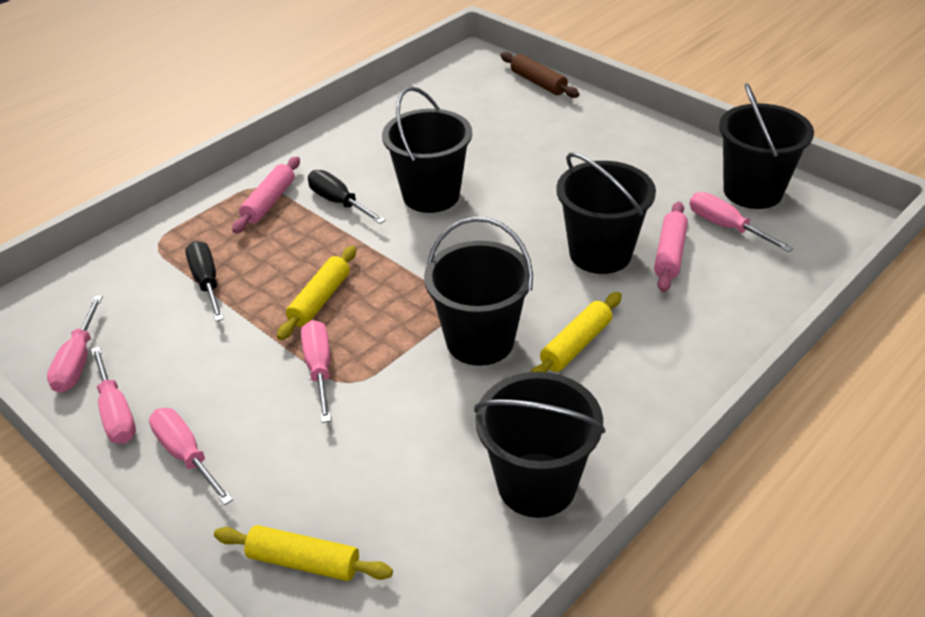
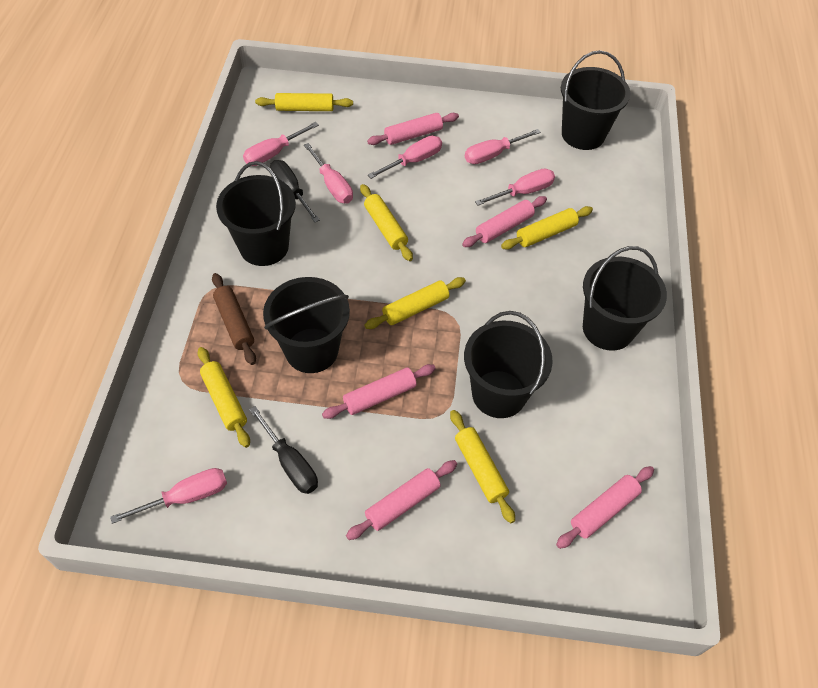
pink rolling pin: [232,157,300,233] [654,201,688,292] = 2 -> [322,364,436,419] [346,460,457,540] [367,113,459,145] [462,196,547,247] [556,466,654,549] = 5
pink screwdriver: [47,296,103,393] [91,347,136,444] [149,408,233,505] [301,320,331,423] [690,192,794,252] = 5 -> [110,468,227,524] [243,122,319,166] [304,143,353,203] [368,136,442,179] [465,129,541,164] [475,168,555,206] = 6
yellow rolling pin: [214,525,393,581] [277,246,356,340] [530,292,622,372] = 3 -> [198,347,250,448] [255,93,353,111] [360,184,413,261] [364,277,466,329] [450,410,515,523] [501,206,593,250] = 6

